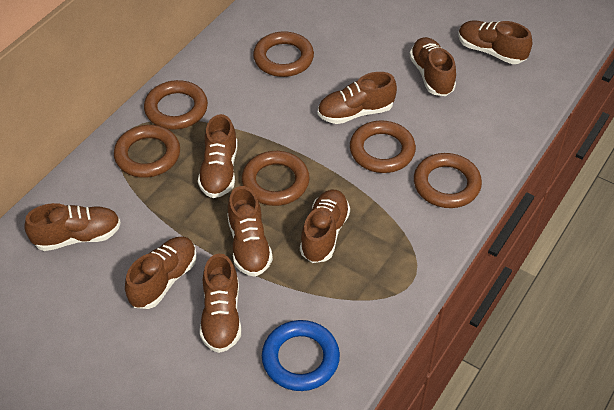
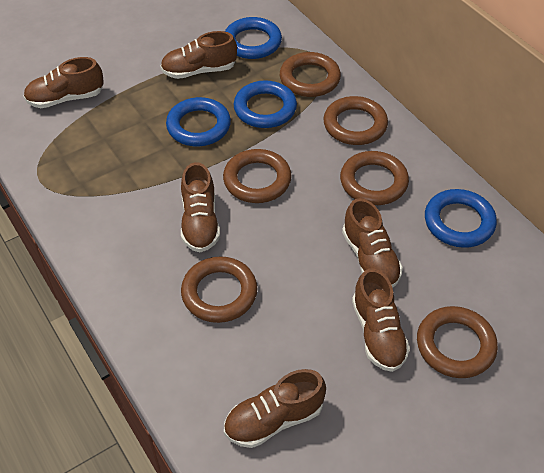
blue ring: [262,320,340,391] = 1 -> [166,97,231,146] [225,17,282,59] [234,80,297,128] [425,189,497,248] = 4
brown shoe: [24,203,121,251] [125,236,197,309] [198,114,238,198] [200,254,241,353] [227,186,273,277] [300,190,350,263] [318,72,397,124] [409,37,456,96] [458,21,532,64] = 9 -> [24,57,104,108] [160,31,237,79] [181,162,220,252] [224,369,326,448] [342,198,403,288] [352,268,410,372] = 6

